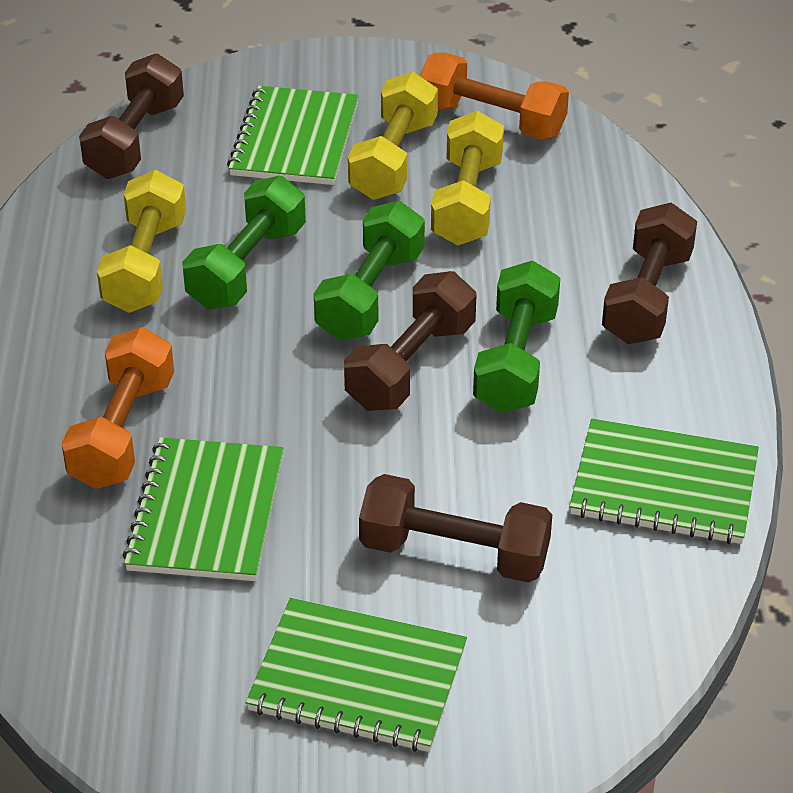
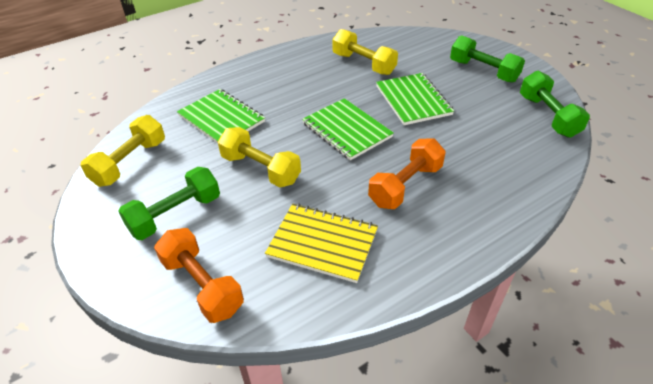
brown dumbbell: [79,54,184,179] [344,271,476,411] [359,474,552,583] [602,203,697,344] = 4 -> none = 0
green notebook: [123,437,283,581] [227,86,359,185] [245,598,467,752] [569,419,759,544] = 4 -> [177,89,265,144] [302,98,394,160] [376,73,454,125] = 3
yellow notebook: none = 0 -> [265,204,378,283] = 1

